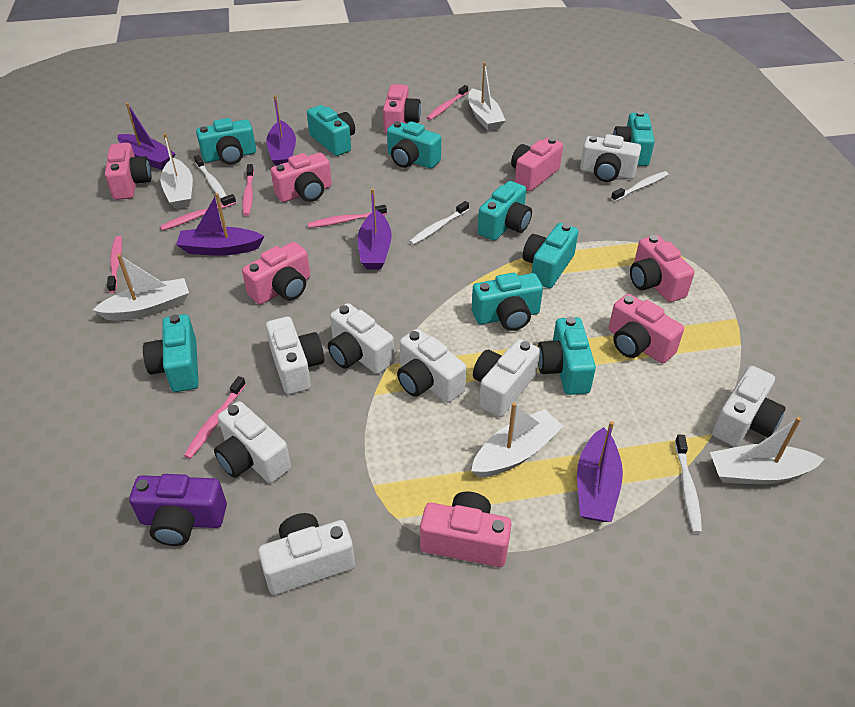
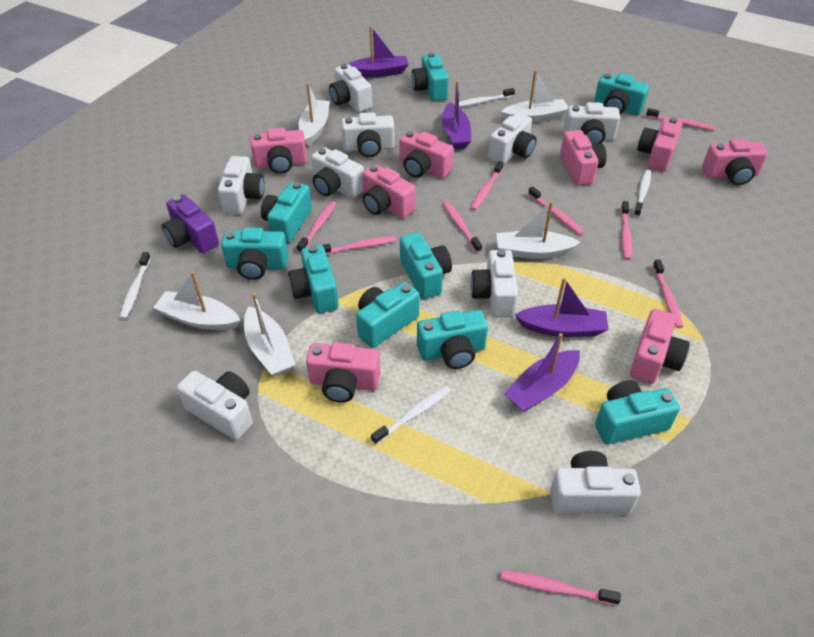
pink toothbrush: [107,236,122,293] [160,194,236,231] [184,376,246,459] [242,164,254,216] [307,205,387,228] [427,85,468,120] = 6 -> [297,201,336,253] [322,236,397,255] [443,201,482,253] [471,161,504,210] [501,570,621,606] [528,186,585,235] [621,201,632,260] [646,108,715,131] [653,259,683,328] = 9
purple boat: [118,103,176,170] [176,193,264,256] [266,95,296,166] [358,188,392,270] [577,421,623,522] = 5 -> [348,26,409,78] [442,81,471,149] [504,333,580,412] [515,277,609,337] = 4
white camera: [214,401,291,483] [258,513,355,595] [266,317,324,395] [328,303,395,374] [397,329,467,403] [473,339,540,417] [580,134,641,182] [712,366,786,447] = 8 -> [177,371,253,440] [218,156,265,214] [311,147,364,198] [329,64,372,112] [341,112,395,157] [470,249,518,318] [488,113,536,164] [550,451,641,514] [564,102,620,144] = 9

